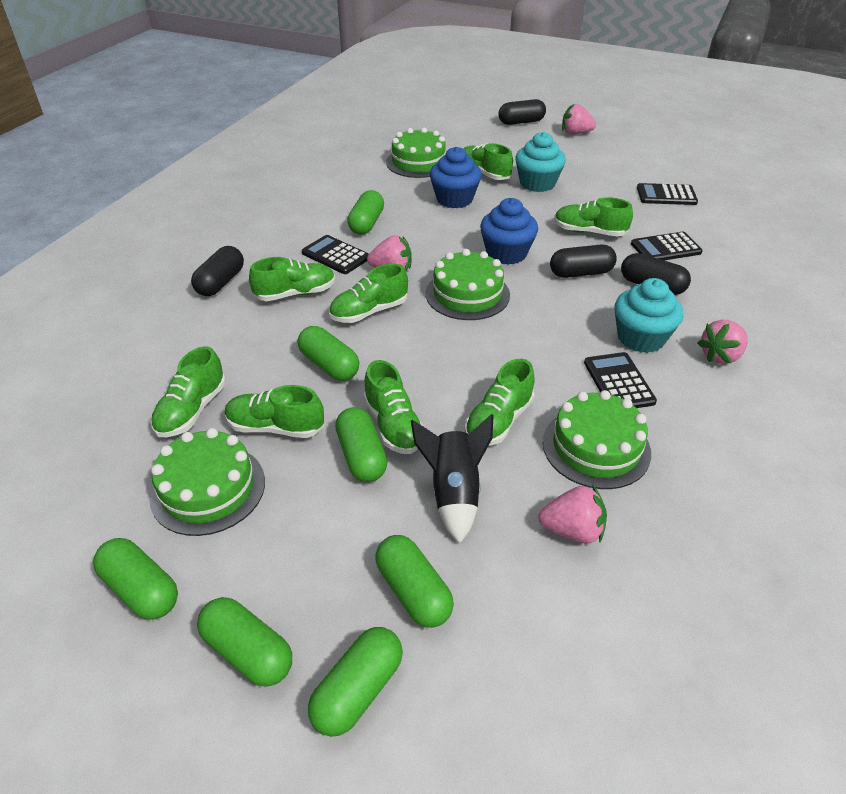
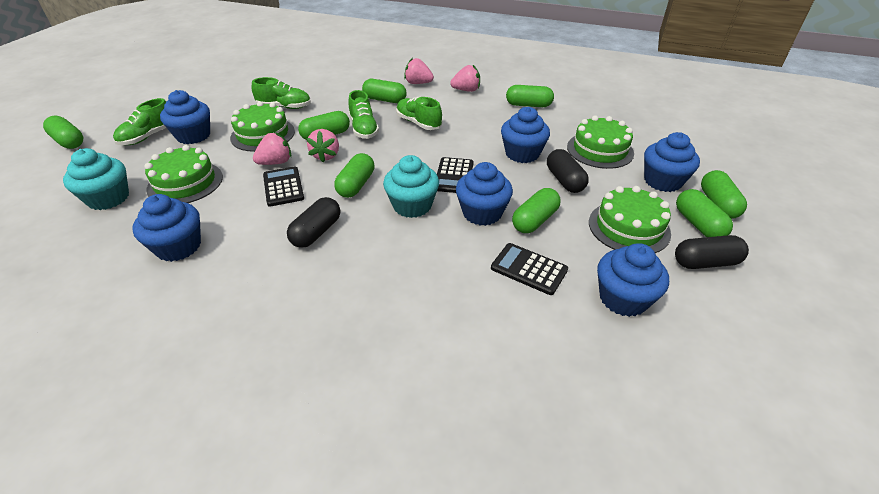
black calculator: [302,235,369,274] [584,352,657,408] [631,232,703,260] [637,183,698,205] = 4 -> [263,166,304,207] [437,157,474,193] [491,243,568,295] = 3
black capsule: [191,246,244,296] [498,99,546,125] [550,245,617,278] [621,253,691,295] = 4 -> [287,197,340,248] [547,149,589,193] [675,235,749,269] = 3
black rocket: [411,414,493,544] = 1 -> none = 0
blue cupcake: [430,147,482,208] [480,198,538,265] = 2 -> [132,194,201,262] [160,90,210,144] [456,162,513,226] [501,107,550,163] [597,243,669,317] [644,132,700,192] = 6
green capsule: [93,538,178,620] [197,597,292,687] [297,326,359,381] [308,627,403,737] [335,407,387,482] [347,190,384,235] [375,535,454,628] = 7 -> [43,116,83,149] [298,111,350,140] [334,153,375,198] [362,79,407,103] [506,85,554,107] [512,188,561,233] [676,189,733,237] [701,170,747,219] = 8
green shoe: [151,346,226,437] [225,385,324,438] [249,257,335,301] [329,264,408,323] [363,360,423,454] [463,143,513,180] [465,359,535,446] [554,197,633,236] = 8 -> [113,98,166,145] [251,77,311,109] [348,90,379,139] [396,97,442,130] = 4

